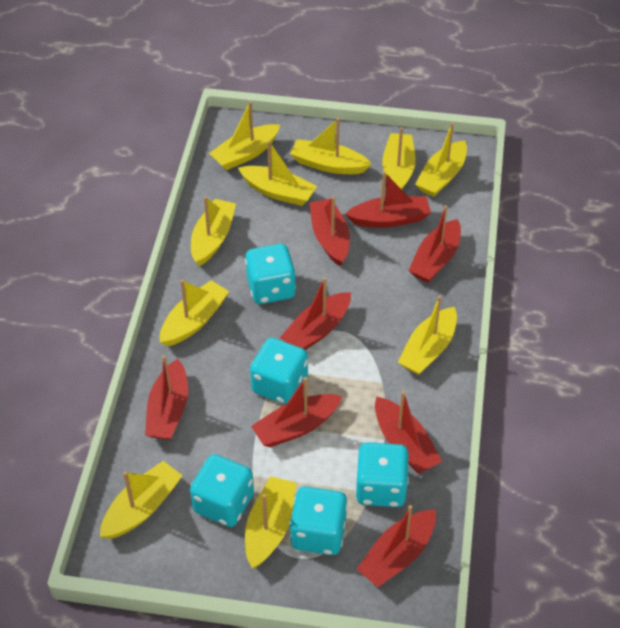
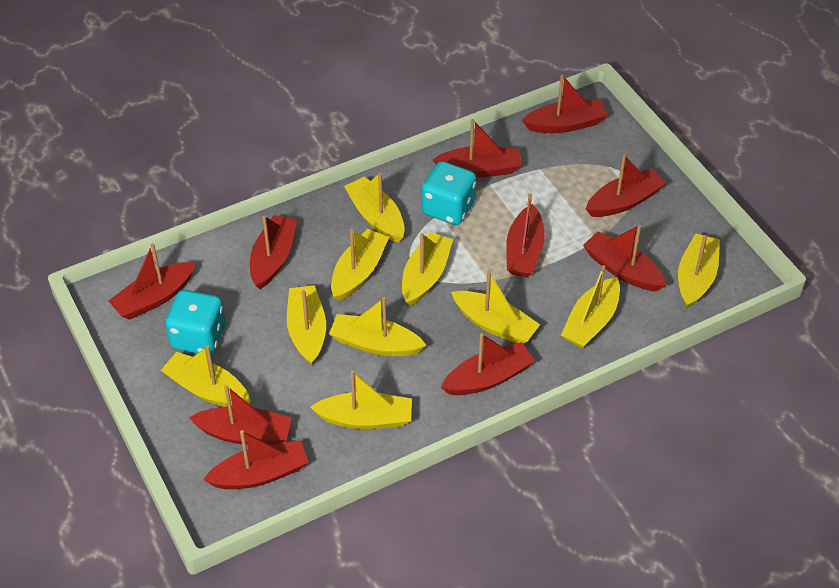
red boat: [145,356,188,440] [251,377,342,447] [280,277,351,350] [309,196,350,266] [345,171,431,228] [356,505,436,587] [375,391,442,473] [409,205,461,283] = 8 -> [109,243,195,320] [189,385,292,445] [203,430,309,489] [250,215,297,289] [433,119,521,178] [441,333,535,395] [506,193,545,277] [522,75,608,133] [583,225,667,291] [586,154,666,217] = 10
turquoise dice: [190,454,254,527] [245,244,296,304] [250,338,308,405] [290,486,348,555] [355,442,409,507] = 5 -> [165,290,225,354] [422,161,476,225] = 2

